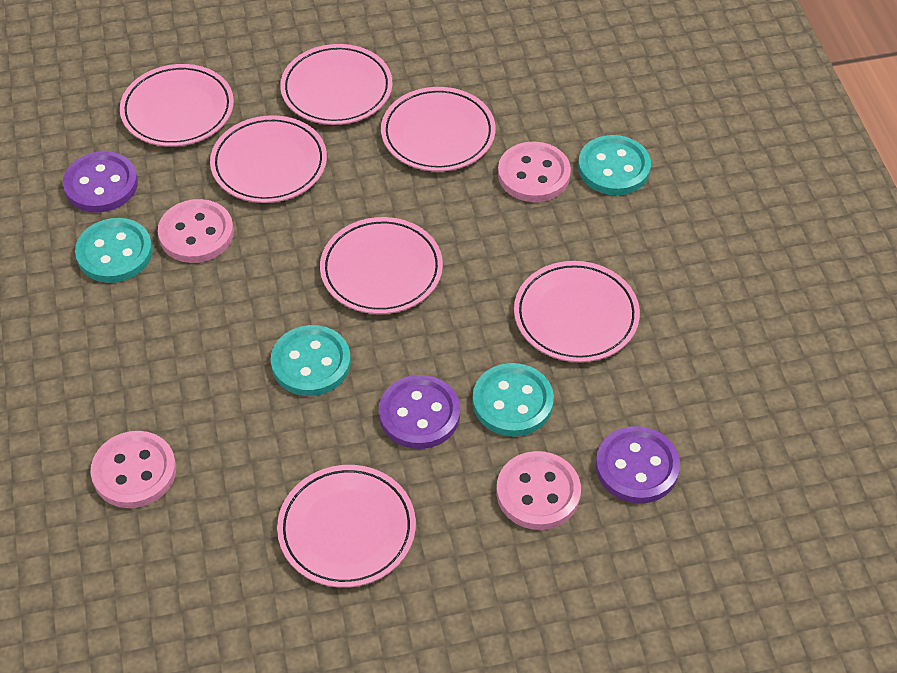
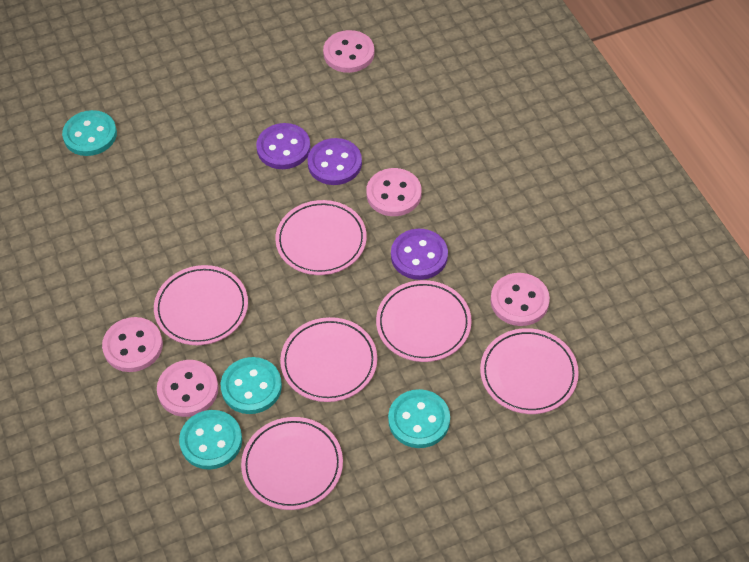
pink button: [91,431,176,508] [158,199,234,263] [496,451,581,530] [498,142,571,202] = 4 -> [102,317,163,372] [157,360,218,417] [323,30,374,73] [366,168,421,216] [491,273,550,326] = 5
pink plate: [120,64,234,147] [210,115,327,203] [277,465,416,588] [280,44,392,125] [320,217,443,314] [381,87,496,172] [514,261,640,362] = 7 -> [154,265,248,345] [241,417,343,510] [275,200,367,275] [280,317,377,402] [376,280,472,362] [480,328,579,414] = 6

